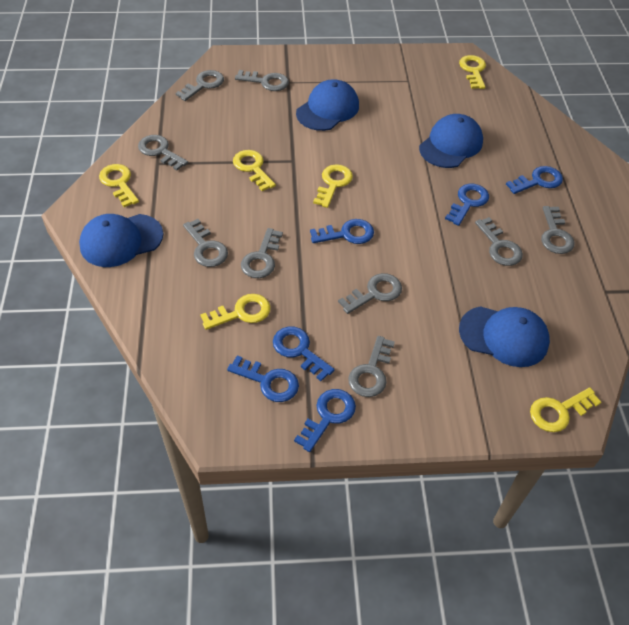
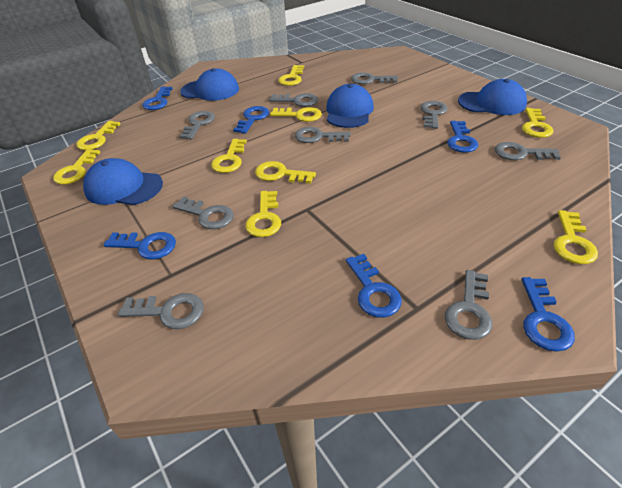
yellow key: [99,164,139,207] [200,294,271,330] [233,150,276,191] [313,164,353,208] [459,55,486,89] [530,387,601,432] = 6 -> [53,149,100,185] [76,121,120,150] [211,139,247,173] [245,191,281,237] [255,161,316,184] [270,107,322,122] [278,65,304,86] [522,108,554,138] [554,210,598,264] = 9

